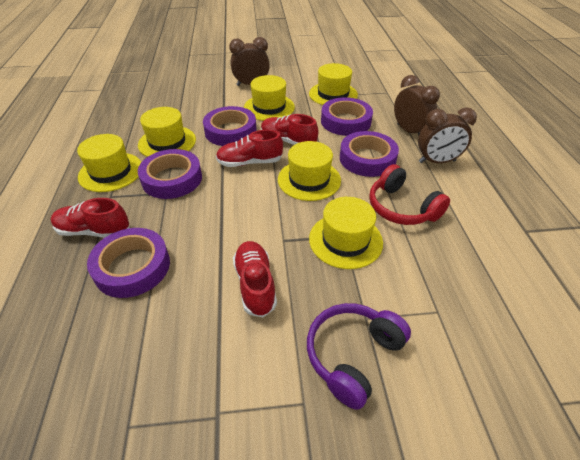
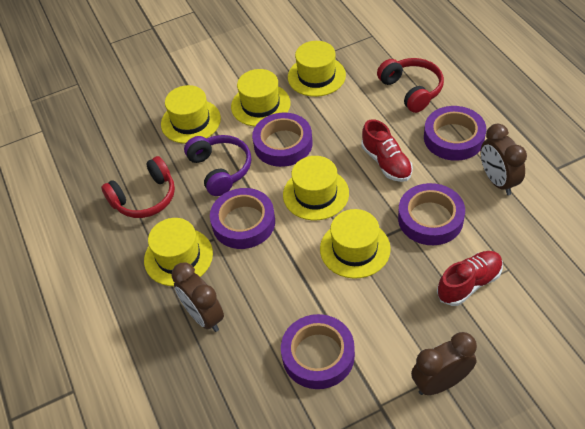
red headphones: [369,164,450,225] = 1 -> [101,156,175,218] [377,58,444,113] = 2
red shoe: [51,198,129,238] [216,130,283,167] [233,241,277,317] [261,114,318,145] = 4 -> [362,119,413,182] [437,251,503,306] = 2

